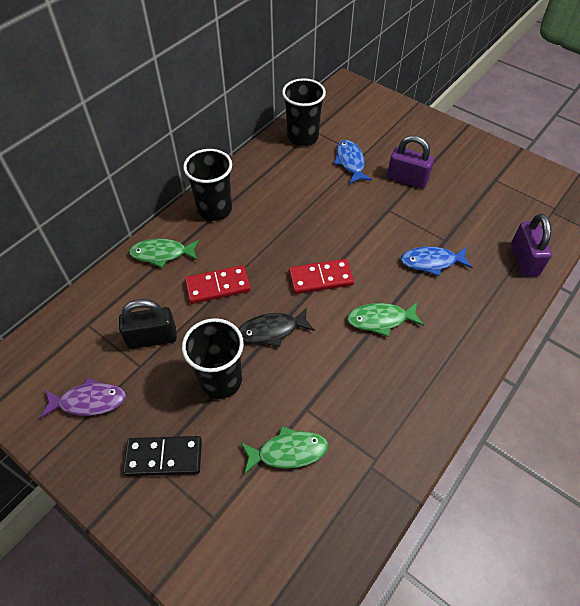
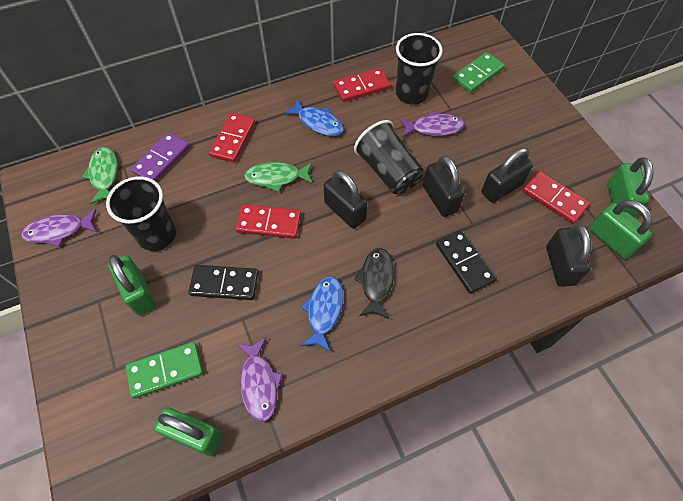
black domino: [123,436,202,476] = 1 -> [188,265,259,300] [436,230,497,294] = 2
black padlock: [119,299,177,349] = 1 -> [324,170,367,229] [423,156,465,217] [481,148,533,203] [546,225,591,287] = 4
green domino: none = 0 -> [126,342,203,399] [452,52,505,93] = 2
green fish: [129,239,199,268] [241,426,328,475] [347,302,424,337] = 3 -> [82,147,118,205] [244,162,313,192] = 2
green padlock: none = 0 -> [108,255,156,315] [153,407,223,456] [589,200,652,259] [607,157,653,217] = 4
purple domino: none = 0 -> [130,132,190,181] = 1
purple fish: [40,377,126,418] = 1 -> [21,209,96,247] [237,337,283,422] [399,111,465,138] = 3
purple padlock: [387,135,434,189] [511,214,552,277] = 2 -> none = 0
red domino: [185,265,251,304] [289,259,354,294] = 2 -> [209,113,255,163] [236,204,301,239] [333,68,390,102] [523,171,590,224] = 4

